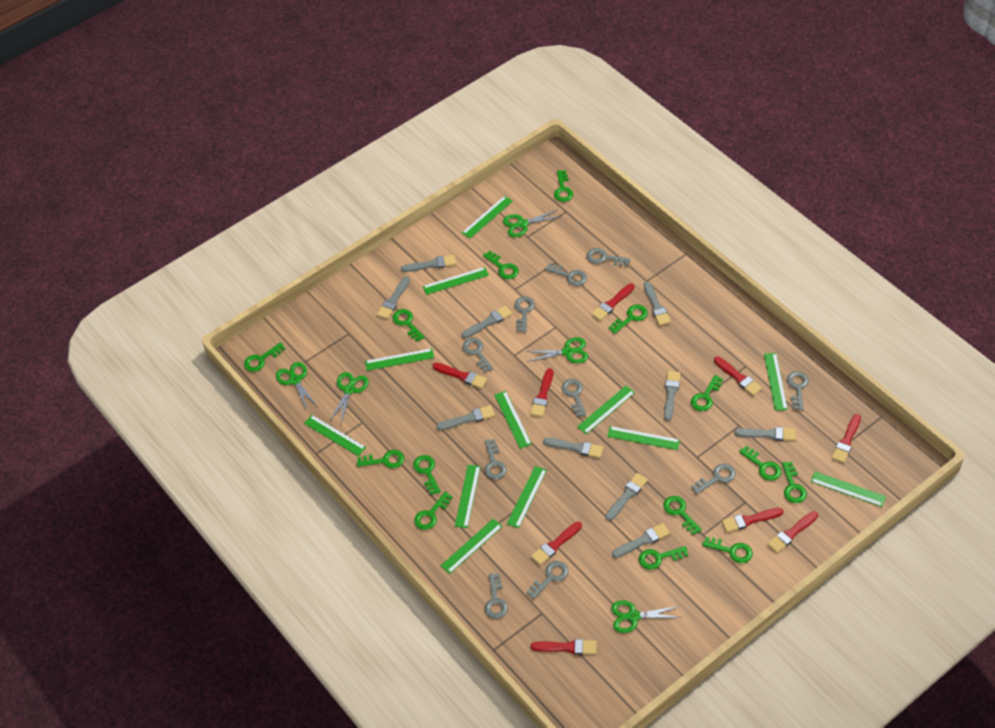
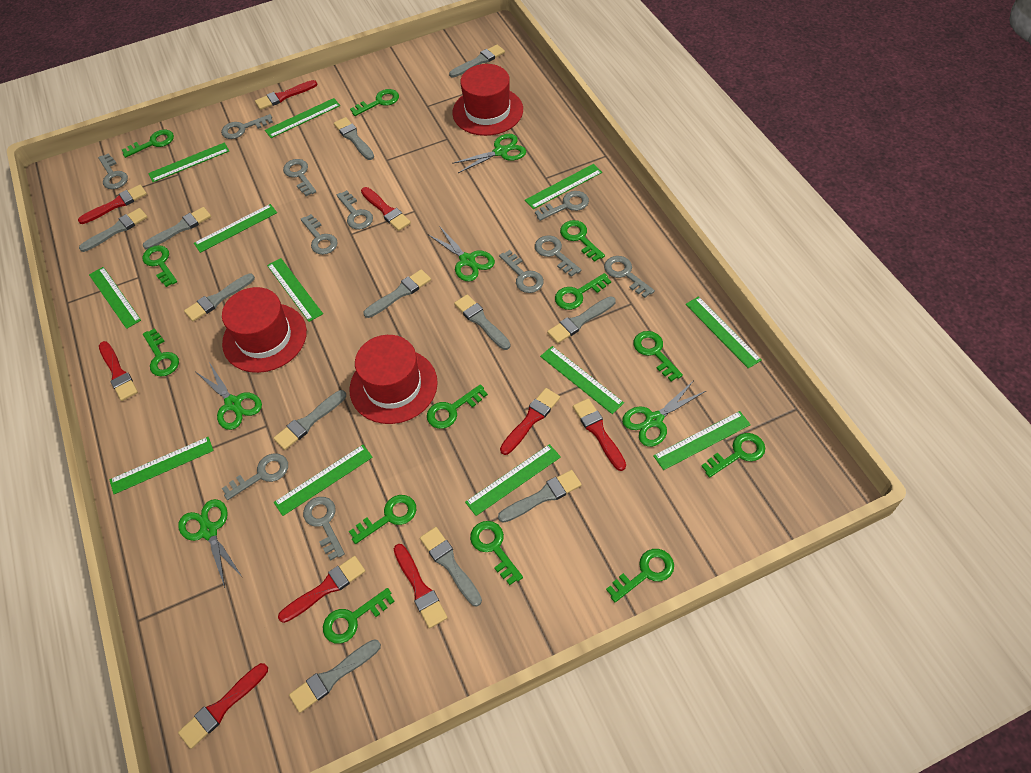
green key: [244,342,285,372] [357,450,404,468] [393,309,425,342] [413,455,441,495] [414,492,453,530] [483,251,519,279] [554,170,573,202] [609,305,648,334] [639,546,688,570] [664,496,702,535] [691,375,723,411] [703,537,753,563] [739,446,781,481] [782,462,807,503] = 14 -> [122,130,174,158] [142,245,177,287] [143,328,179,376] [323,588,395,644] [349,495,416,544] [350,89,399,116] [427,384,488,429] [470,521,523,585] [555,273,611,310] [560,220,605,262] [606,549,674,602] [633,331,683,381] [701,433,765,478] = 13
grey brush: [377,276,410,319] [401,255,456,272] [436,405,495,430] [462,305,513,338] [543,438,603,458] [606,473,648,521] [612,523,670,558] [644,282,671,326] [664,371,681,421] [735,427,796,441] = 10 -> [79,208,148,252] [142,207,211,249] [184,273,255,321] [274,390,346,450] [289,639,381,713] [334,117,374,160] [363,269,431,318] [420,527,482,606] [449,45,505,78] [454,294,511,350] [498,470,582,523] [547,296,616,344] = 12
grey key: [463,338,493,372] [484,439,507,479] [485,573,508,619] [514,296,535,332] [527,561,568,599] [545,263,587,286] [562,379,587,417] [587,248,630,266] [691,464,736,494] [787,371,809,410] = 10 -> [98,153,128,189] [221,114,273,139] [222,454,288,500] [283,159,316,196] [301,214,338,255] [303,497,345,561] [337,190,373,230] [499,250,544,293] [535,191,589,221] [535,235,581,277] [604,256,655,298] = 11
red hat: none = 0 -> [222,287,307,373] [350,335,438,424] [453,64,523,136] = 3

